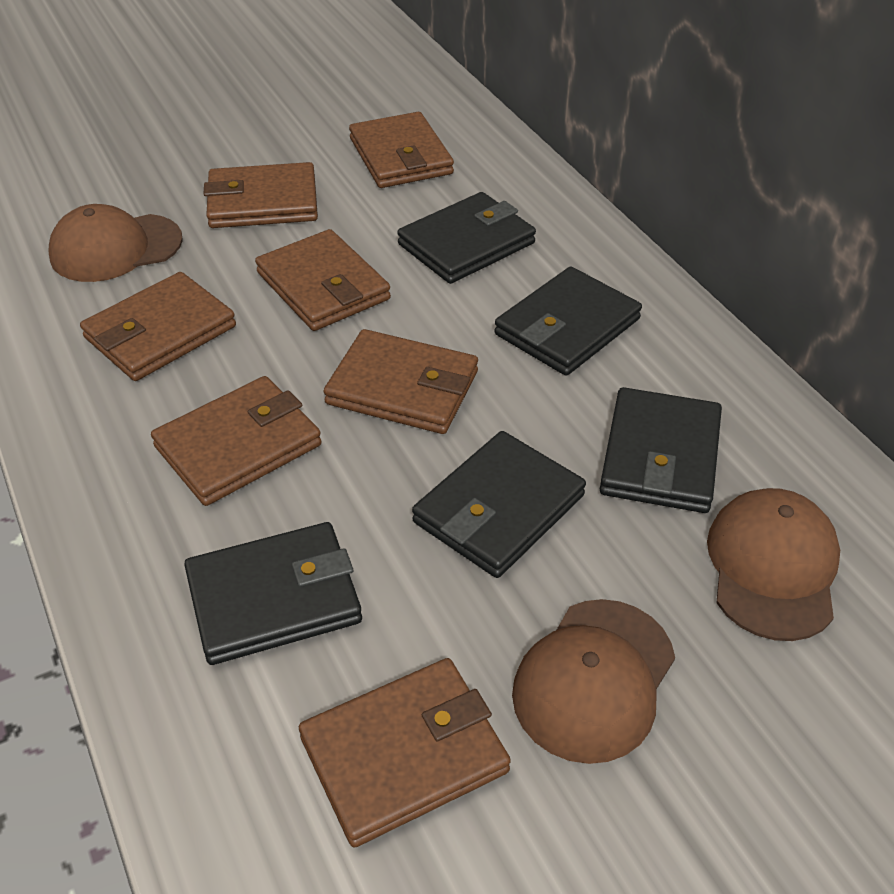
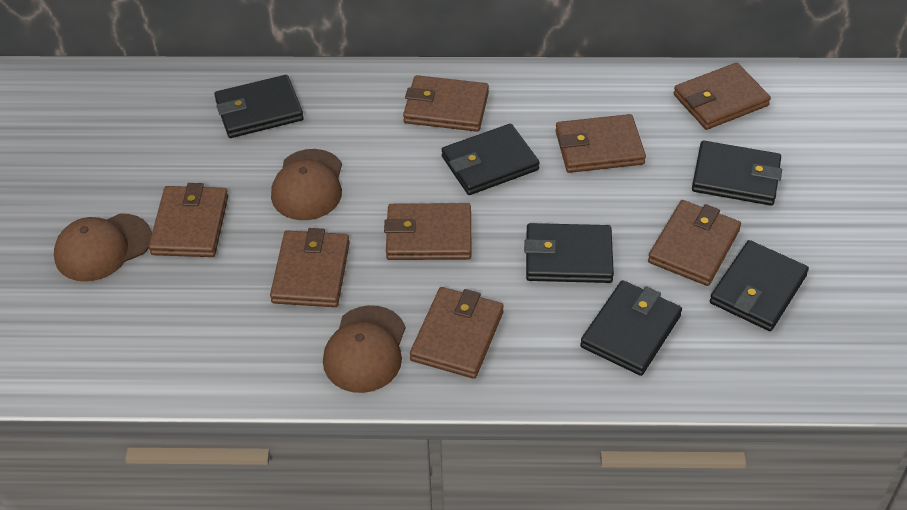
black wallet: [184,522,362,665] [397,192,536,284] [412,431,586,578] [495,267,642,376] [600,387,722,513] = 5 -> [214,75,304,138] [441,124,540,195] [524,223,614,283] [580,280,682,376] [692,141,782,206] [710,240,809,331] = 6
brown wallet: [80,272,236,381] [151,376,322,506] [203,162,318,228] [255,229,391,331] [299,658,511,848] [324,329,478,434] [349,112,454,188] = 7 -> [149,183,228,257] [270,228,350,307] [384,203,472,260] [403,75,489,132] [410,287,504,379] [555,114,646,173] [648,200,741,286] [674,63,771,130] = 8

